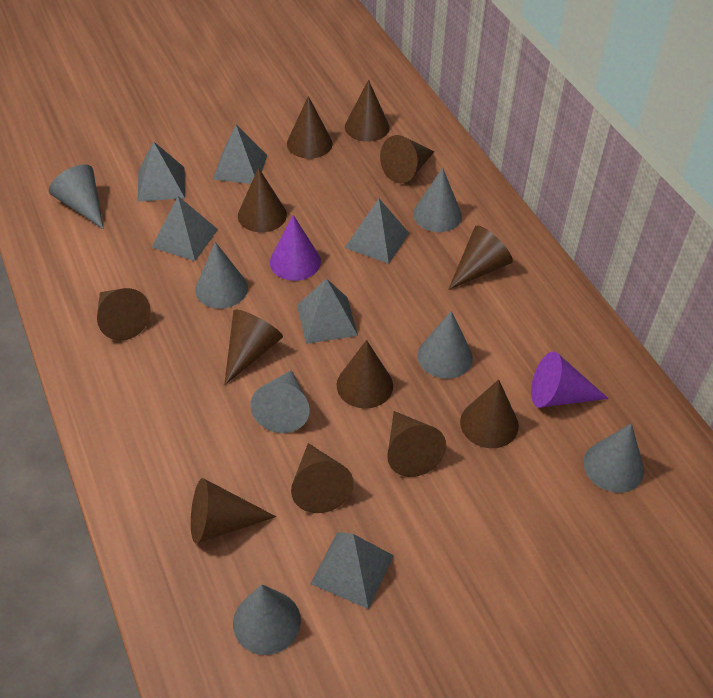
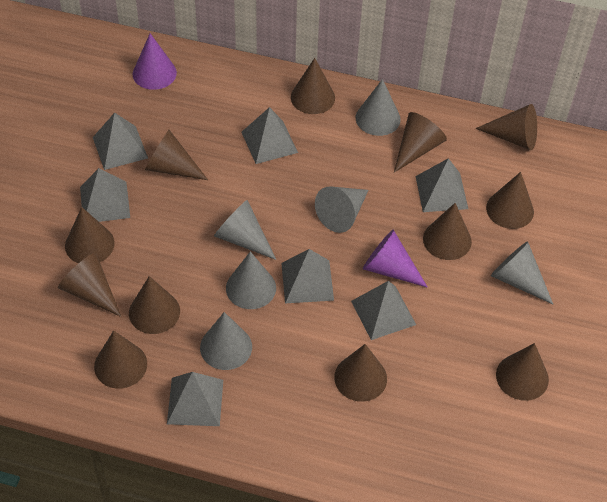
grey cone: [49,164,104,229] [195,242,248,309] [233,584,301,655] [250,370,310,433] [413,168,462,232] [417,311,473,379] [583,423,644,493] = 7 -> [200,312,252,370] [214,200,276,260] [226,251,276,309] [315,186,368,233] [356,79,401,136] [491,241,553,304] = 6
grey pyramid: [138,141,185,201] [152,196,218,261] [213,125,267,184] [297,278,358,344] [310,532,394,609] [345,199,409,264] = 6 -> [80,168,130,222] [93,113,148,170] [167,372,223,426] [242,107,298,164] [281,249,334,303] [351,281,416,340] [416,158,468,212] = 7

